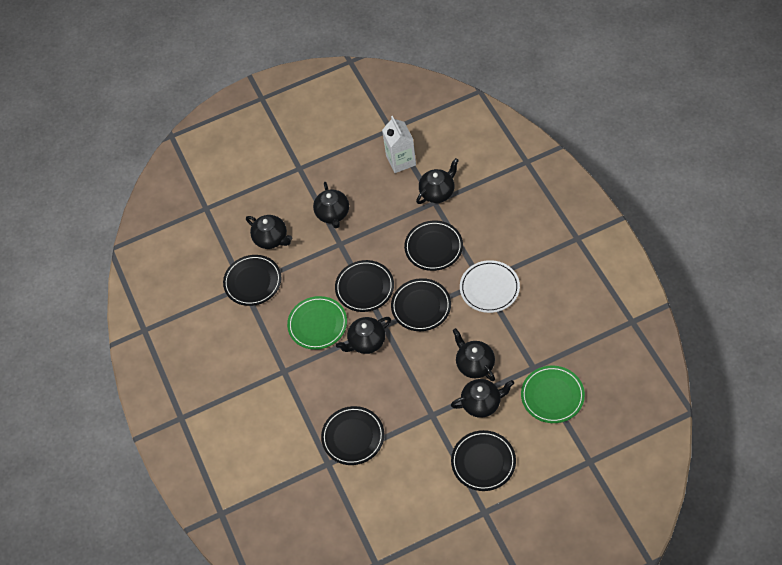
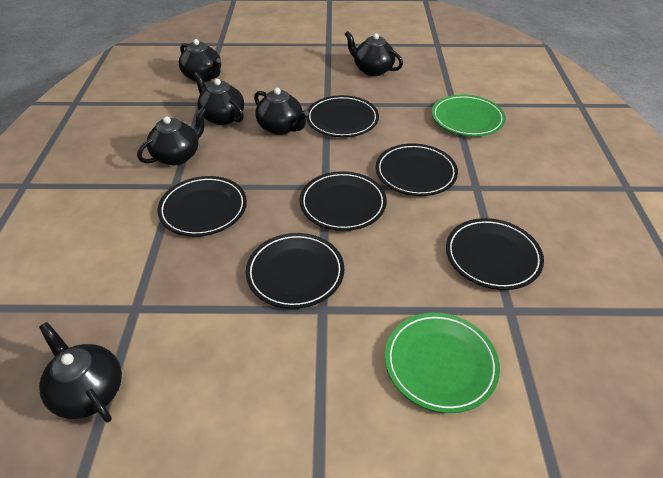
white carton: [382,116,416,173] = 1 -> none = 0
white plate: [460,260,520,313] = 1 -> none = 0

